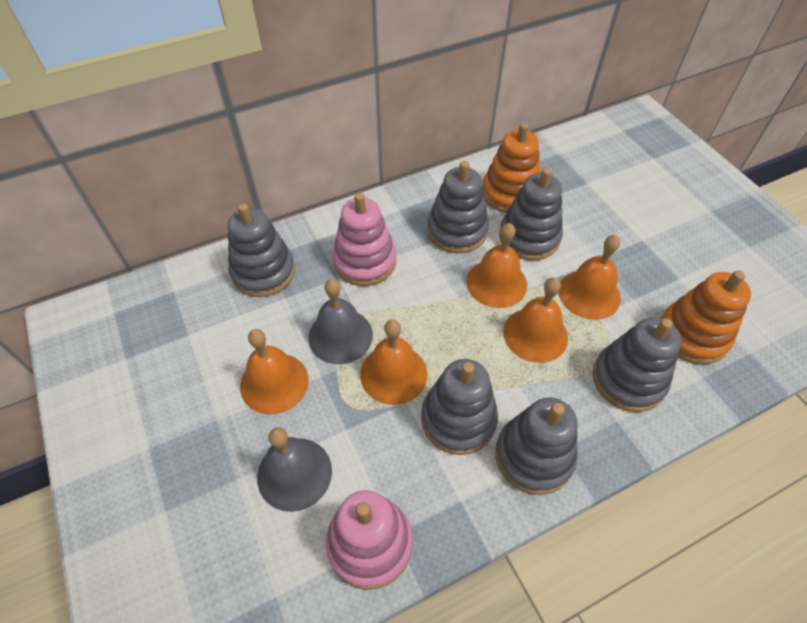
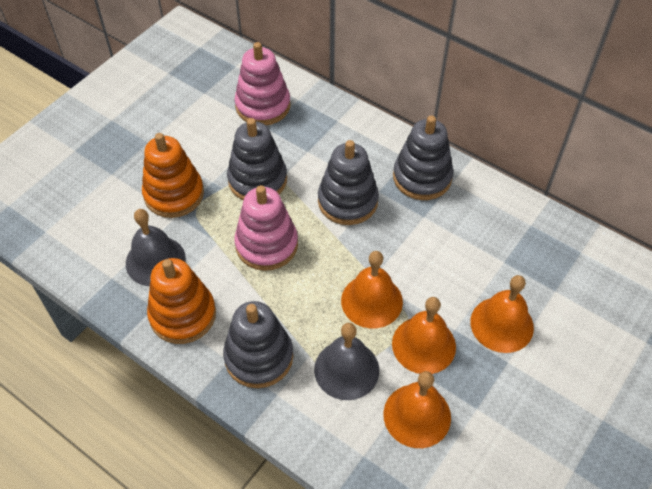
grey stacking toy: [228,203,295,297] [421,359,498,455] [427,161,489,254] [495,397,578,495] [499,168,563,260] [593,317,681,412] = 6 -> [223,301,293,388] [227,118,287,201] [318,140,379,225] [393,115,454,200] = 4
orange bell: [240,329,309,414] [360,320,427,405] [466,223,527,308] [503,277,568,363] [559,235,621,320] = 5 -> [341,251,403,329] [383,371,451,448] [392,297,456,374] [470,275,534,353] = 4

